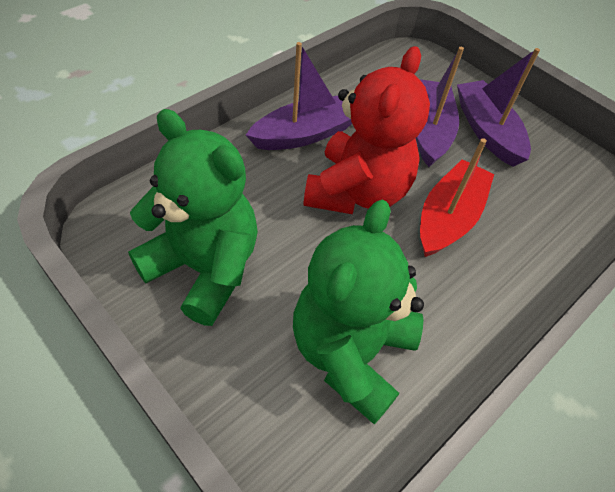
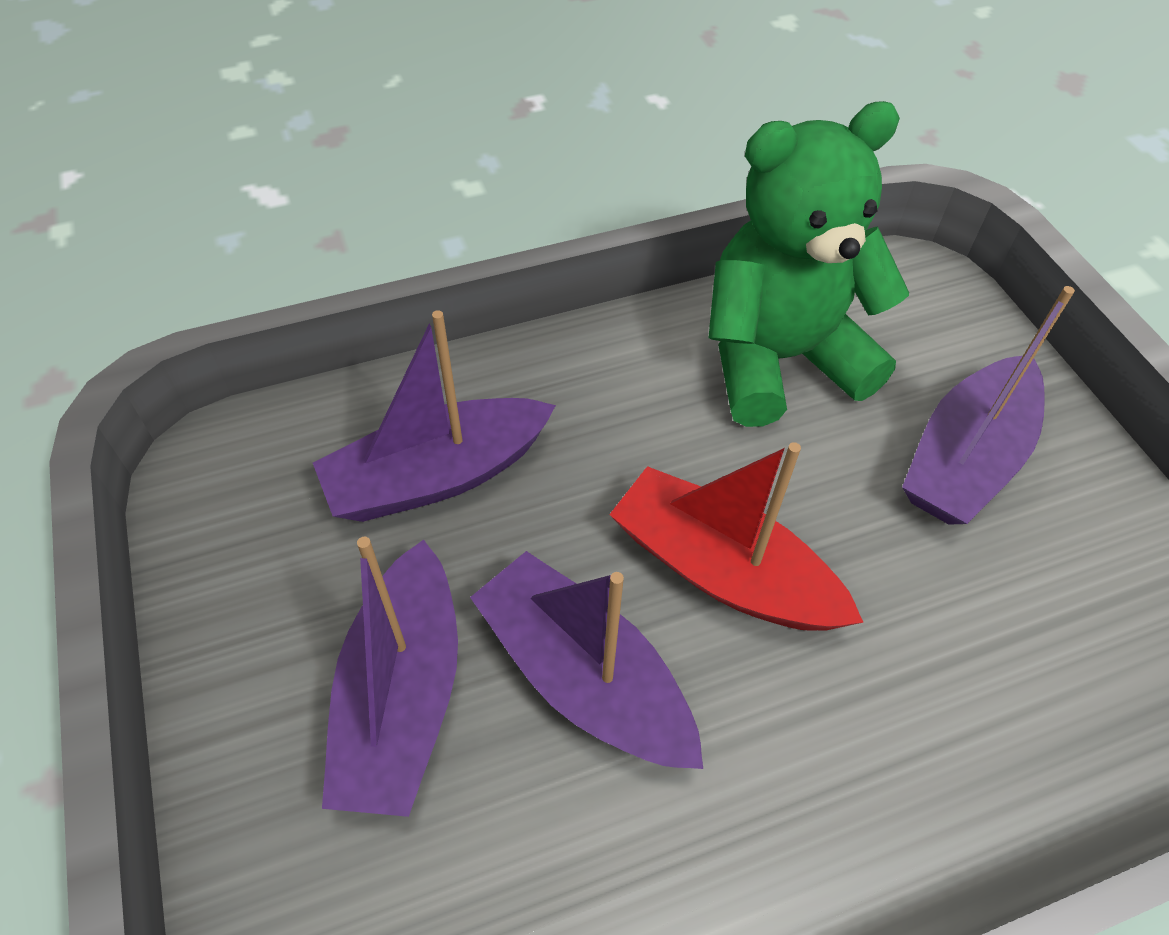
green teddy bear: [128,109,258,326] [293,200,424,424] = 2 -> [708,101,909,427] = 1
purple boat: [246,42,352,150] [416,47,464,167] [457,48,540,167] = 3 -> [313,310,556,522] [322,537,458,817] [470,551,703,769] [902,286,1075,525] = 4
red teddy bear: [304,46,430,214] = 1 -> none = 0

